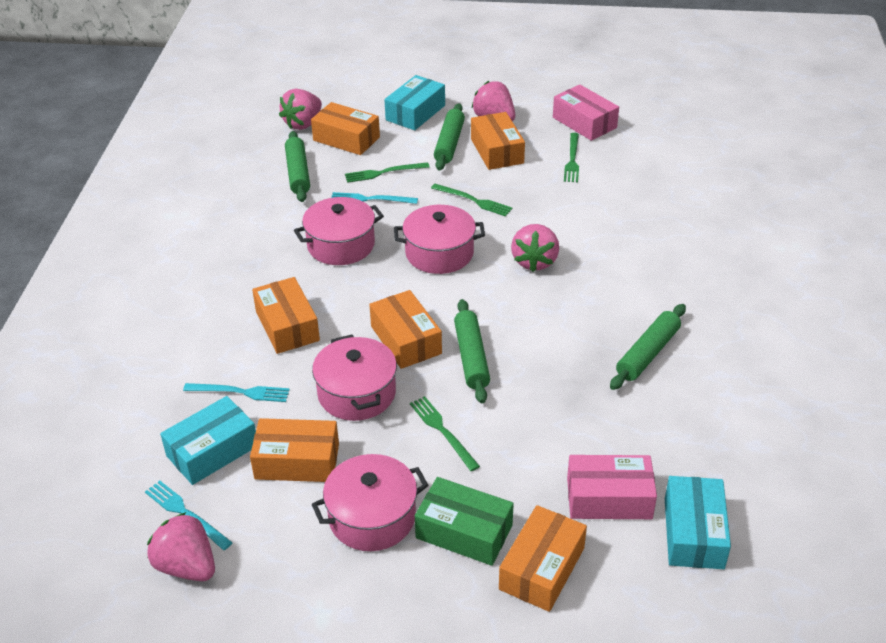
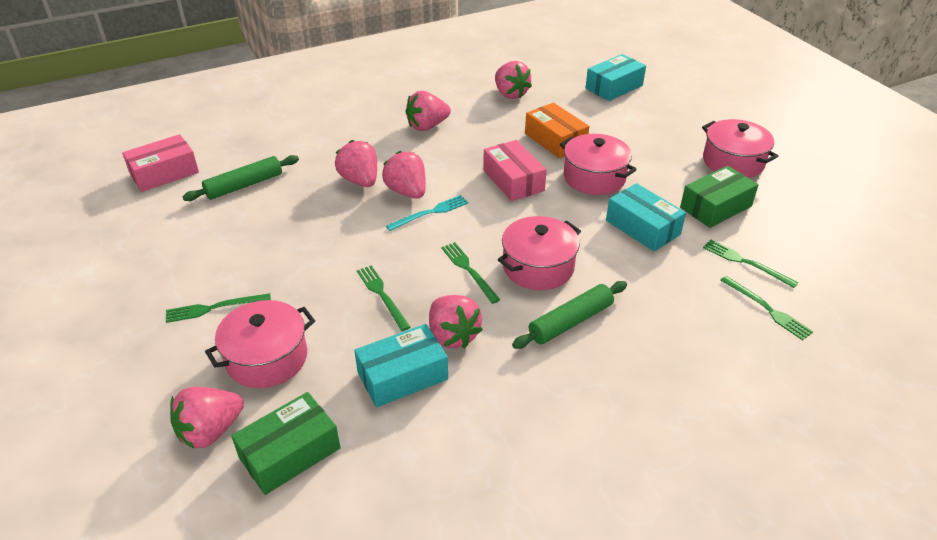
green box: [415,477,514,566] = 1 -> [231,392,340,495] [680,166,758,228] = 2
green fork: [345,162,429,183] [410,396,480,471] [431,184,512,217] [564,133,579,182] = 4 -> [166,293,271,323] [357,265,410,331] [441,242,500,304] [703,240,798,288] [720,276,813,341] = 5
green rolling pin: [285,131,310,202] [434,103,465,170] [454,299,490,403] [610,304,686,390] = 4 -> [183,155,299,201] [512,281,627,349] = 2
orange box: [250,418,339,482] [252,277,320,354] [311,102,380,155] [369,290,442,369] [471,112,525,170] [499,505,587,612] = 6 -> [525,103,589,158] = 1
pink strawberry: [147,512,215,581] [279,89,322,130] [472,81,515,121] [511,224,559,272] = 4 -> [170,387,244,449] [335,140,377,187] [382,151,426,199] [405,91,451,131] [429,295,483,348] [495,61,532,99] = 6
turquoise fork: [145,480,233,550] [183,383,290,402] [331,192,418,204] = 3 -> [386,195,468,231] = 1

